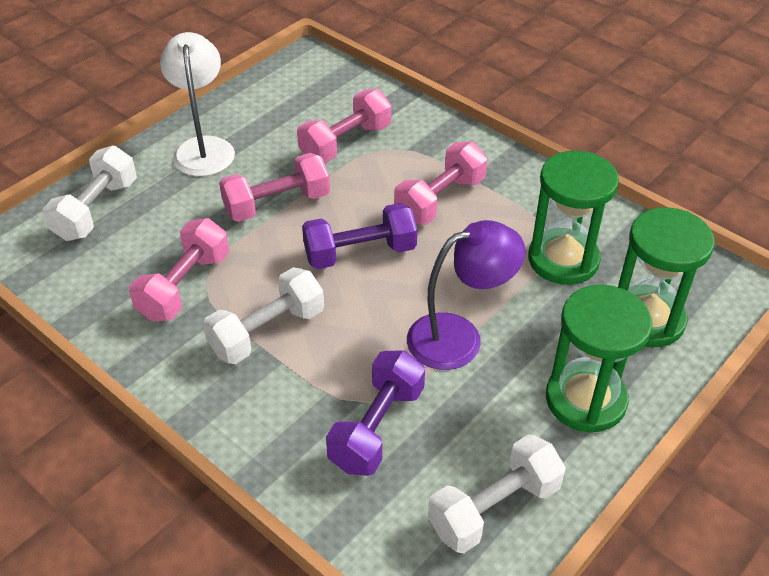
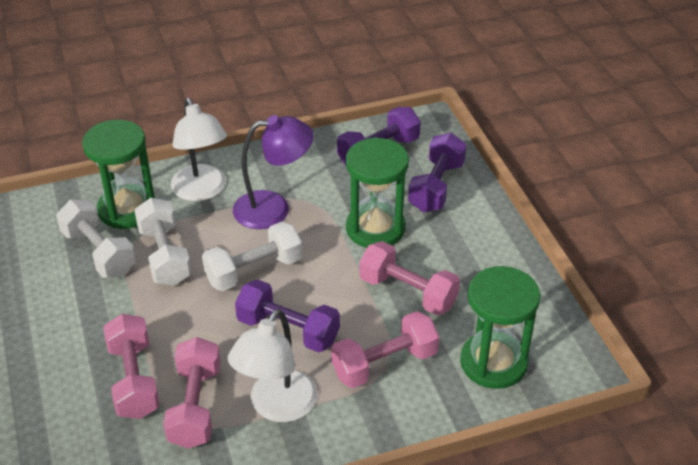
purple dumbbell: [302,203,417,269] [326,350,425,476] = 2 -> [235,279,340,353] [337,107,421,166] [408,133,467,212] = 3
white lamp: [160,32,235,176] = 1 -> [171,98,227,201] [228,309,317,422] = 2

